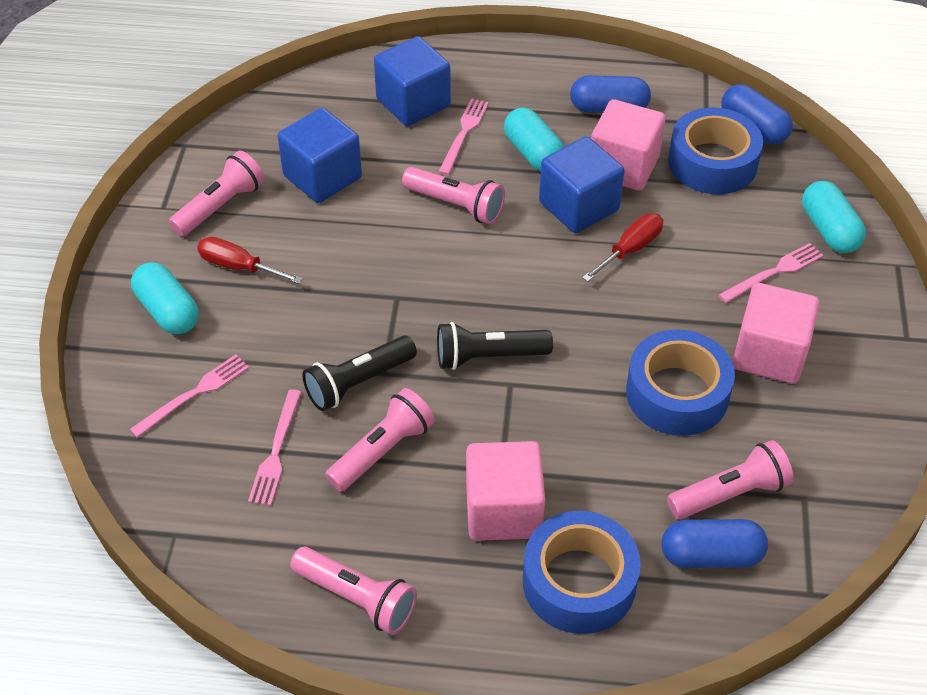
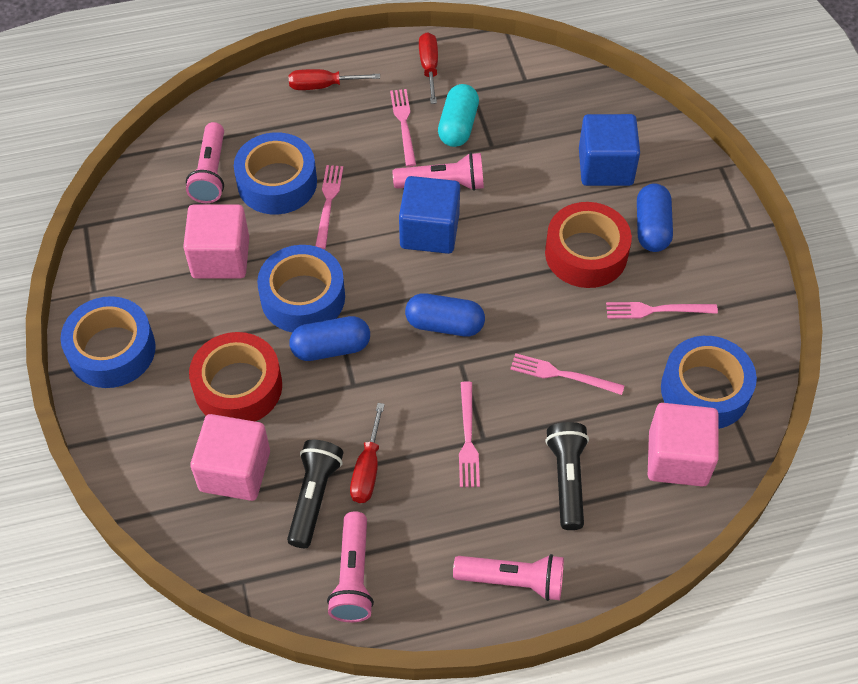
blue cube: [277,108,362,203] [374,36,451,126] [539,136,624,233] = 3 -> [399,176,460,254] [579,114,640,186] = 2
blue tape: [523,511,641,634] [626,329,735,436] [668,107,763,194] = 3 -> [60,296,156,388] [234,132,317,214] [257,245,345,333] [661,336,757,429] = 4
pink flashlight: [169,151,265,236] [290,547,417,635] [325,388,435,492] [402,167,505,224] [667,440,793,519] = 5 -> [186,122,224,203] [327,511,374,622] [393,152,484,191] [453,554,564,601] = 4
pink fork: [130,355,249,438] [248,389,302,506] [438,98,489,175] [719,243,824,303] = 4 -> [315,165,343,249] [390,89,416,167] [459,381,480,487] [510,353,625,395] [606,302,718,319] = 5
red screwdriver: [197,237,303,284] [582,213,663,282] = 2 -> [289,69,380,90] [350,403,385,503] [419,32,438,104] = 3
red tape: none = 0 -> [189,332,282,421] [545,202,632,288] = 2
turquoise capsule: [131,262,198,334] [504,108,565,172] [802,181,866,253] = 3 -> [438,84,479,147] = 1

